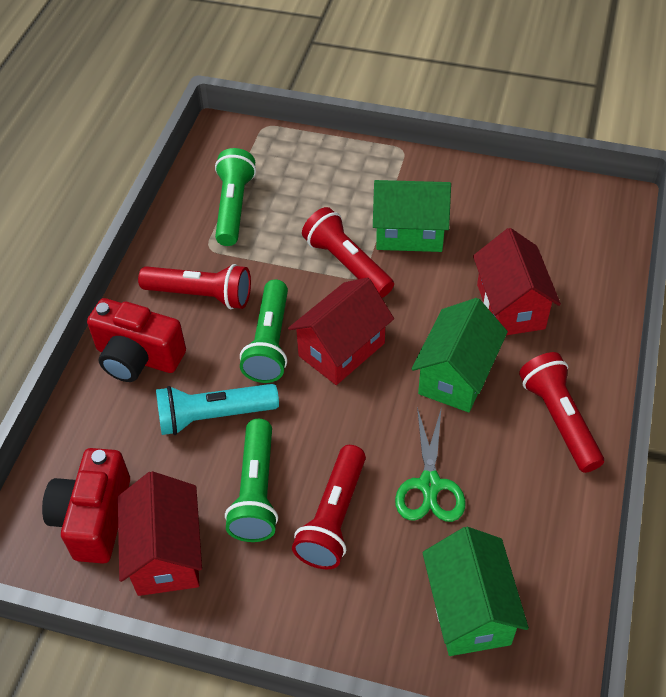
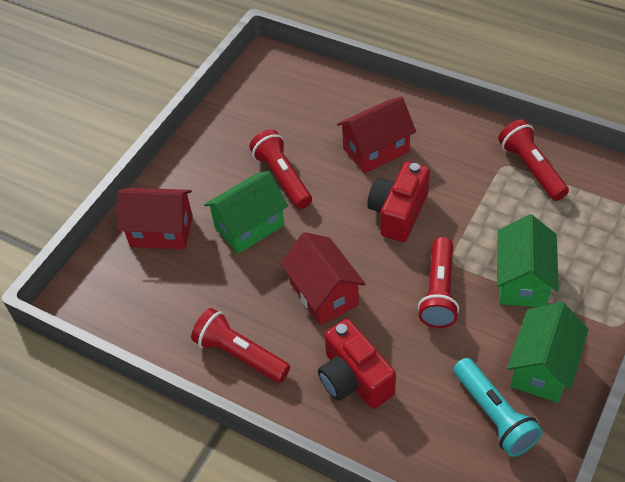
green flashlight: [215,148,256,246] [225,419,278,542] [240,279,288,383] = 3 -> none = 0
green scissors: [395,407,466,522] = 1 -> none = 0

